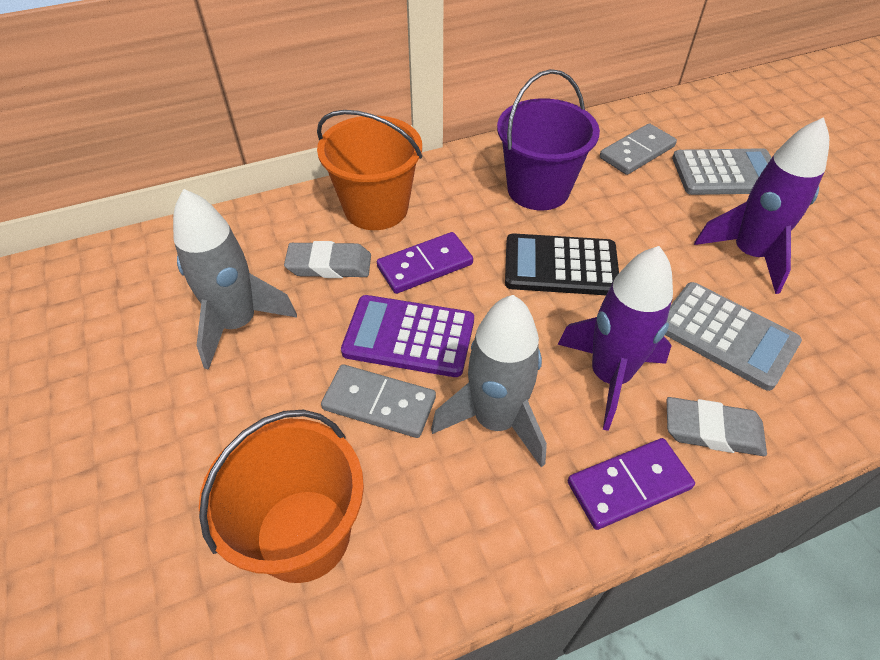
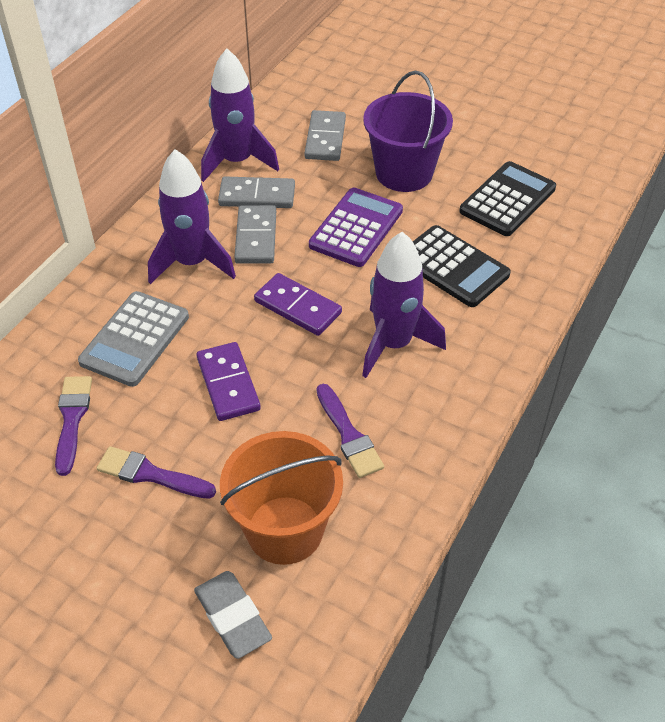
black calculator: [505,234,619,295] = 1 -> [413,225,511,307] [459,161,556,236] = 2
grey calculator: [665,282,802,391] [672,148,772,195] = 2 -> [78,291,189,387] = 1
grey domino: [321,364,436,438] [600,123,677,175] = 2 -> [218,177,295,208] [234,205,276,264] [305,110,346,161] = 3
grey eraser: [284,241,371,278] [667,397,767,456] = 2 -> [194,571,272,659] = 1
grey rocket: [173,189,297,370] [431,295,547,468] = 2 -> none = 0
orange bucket: [199,410,364,583] [317,110,422,230] = 2 -> [220,431,343,565] = 1
purple brush: none = 0 -> [55,376,92,476] [97,446,216,499] [316,384,384,478] = 3
purple rocket: [558,246,673,431] [694,117,829,294] = 2 -> [148,149,236,284] [201,48,279,182] [362,232,446,378] = 3

